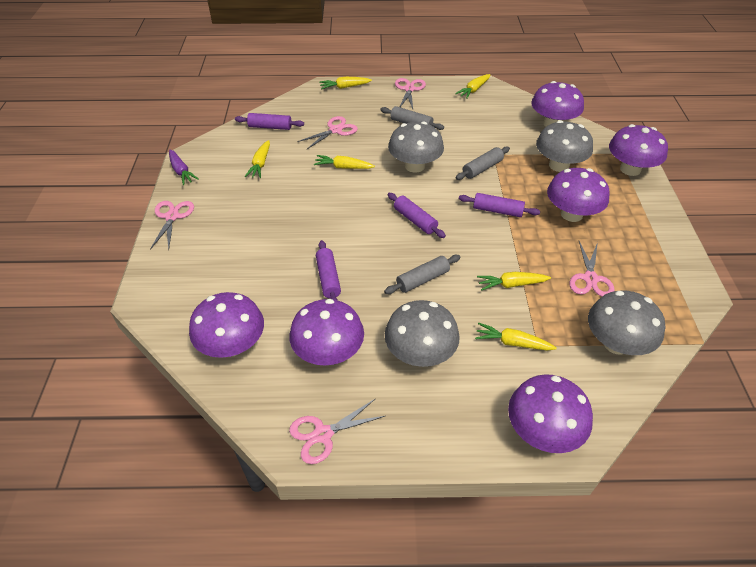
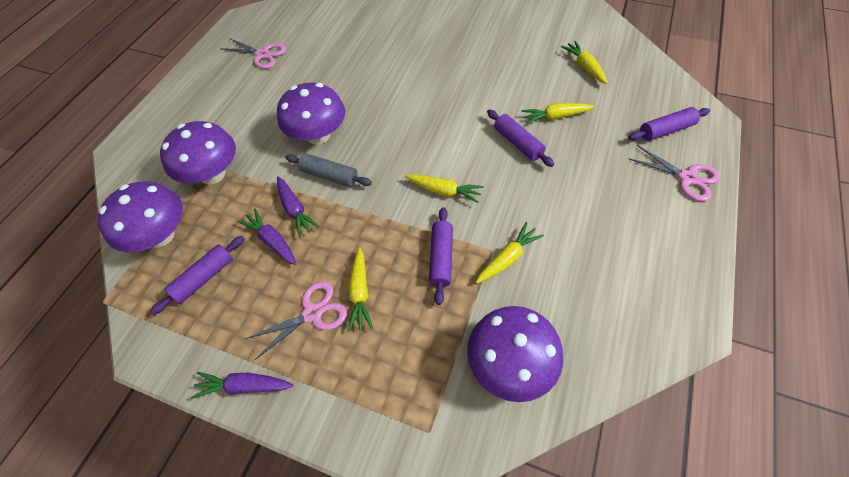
grey mushroom: [385,300,460,367] [388,122,444,173] [536,120,593,172] [588,291,665,355] = 4 -> none = 0
grey rolling pin: [380,106,444,130] [384,255,461,294] [456,146,510,180] = 3 -> [285,153,372,187] = 1
pink scissors: [150,201,194,250] [289,398,385,464] [297,116,358,149] [395,78,426,109] [569,241,615,297] = 5 -> [220,38,286,69] [245,281,347,360] [628,145,721,201] = 3
purple carrot: [169,149,199,185] = 1 -> [191,372,293,399] [238,208,296,265] [277,176,320,237] = 3
purple mushroom: [189,292,264,358] [289,299,364,366] [508,374,593,453] [531,81,584,127] [547,168,609,222] [609,124,668,176] = 6 -> [97,182,183,252] [160,121,236,184] [277,83,345,144] [467,306,563,402] = 4
yellow carrot: [245,140,270,178] [314,155,375,169] [319,77,372,89] [455,74,491,99] [475,323,557,351] [477,272,551,291] = 6 -> [348,248,373,332] [405,174,484,203] [476,222,544,283] [521,103,595,124] [561,41,608,84] = 5

